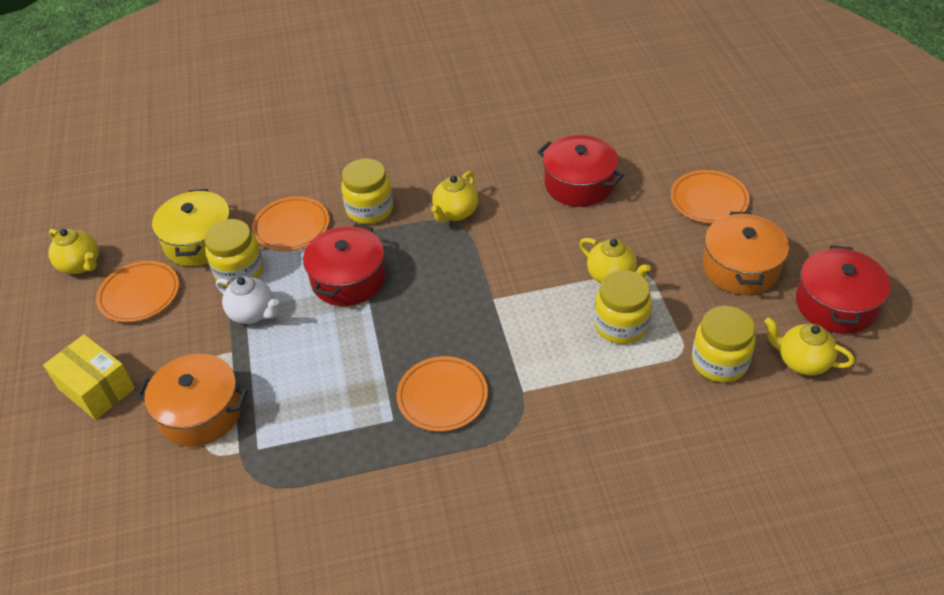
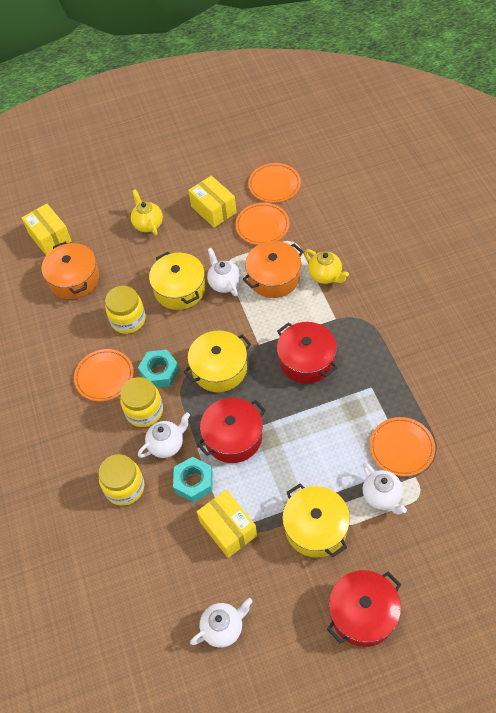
turquoise nut: none = 0 -> [138,350,180,388] [173,457,213,503] = 2
white teapot: [216,276,279,324] = 1 -> [138,412,190,458] [190,598,253,648] [207,248,241,296] [363,463,407,514] = 4
yellow box: [43,334,135,420] = 1 -> [22,203,72,255] [188,176,237,227] [197,490,257,558] = 3
yellow jar: [204,219,264,287] [341,158,393,224] [594,270,652,344] [692,306,756,382] = 4 -> [99,454,144,506] [105,286,146,334] [120,377,163,427] = 3
yellow pot: [152,189,231,266] = 1 -> [149,252,206,310] [183,331,251,392] [282,484,350,558] = 3
yellow teapot: [48,229,99,274] [431,171,478,223] [580,238,651,283] [764,317,855,376] = 4 -> [131,189,163,235] [305,249,349,284] = 2

